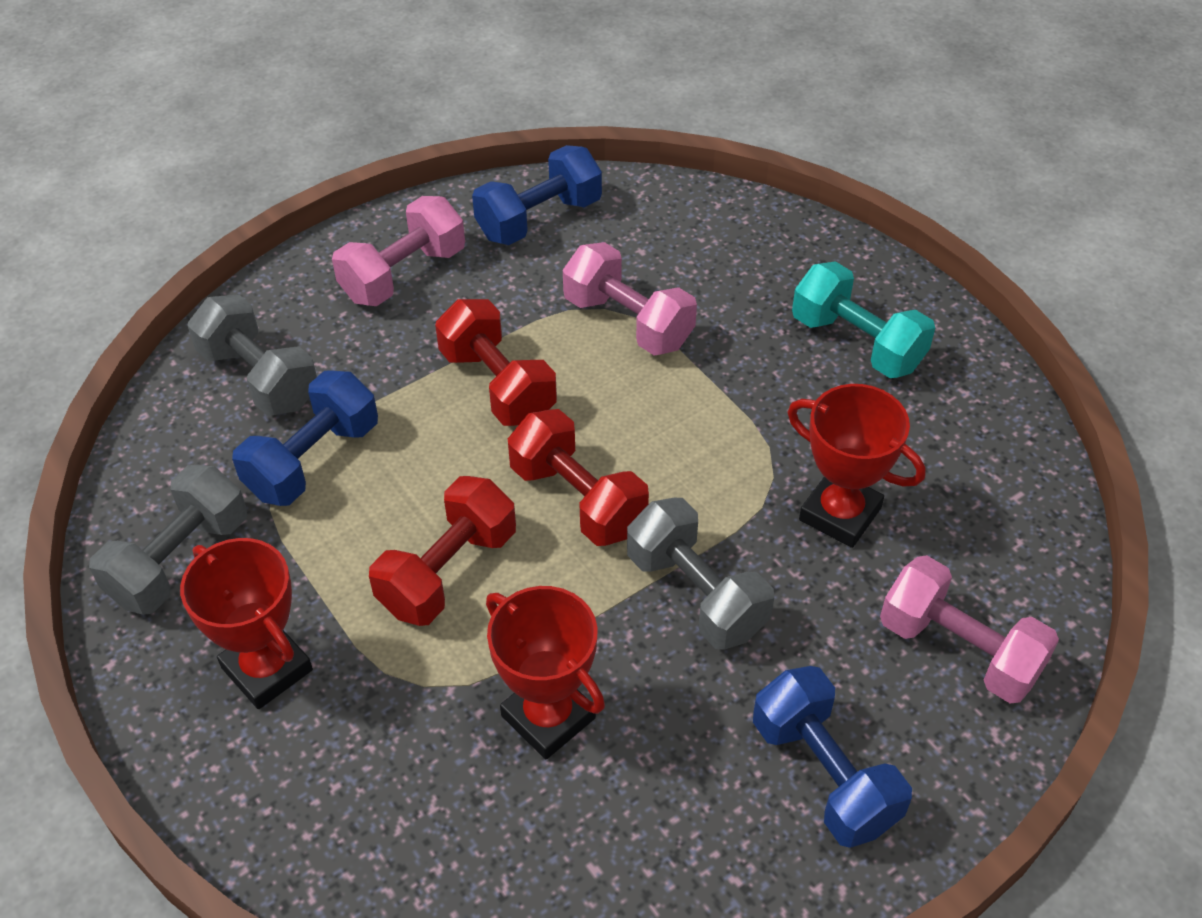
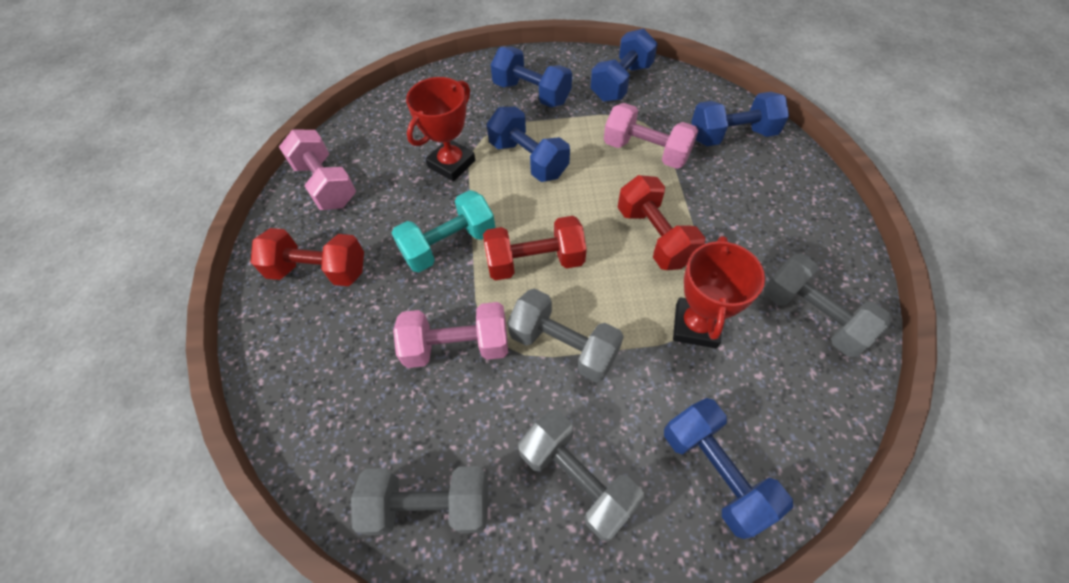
blue dumbbell: [232,371,378,506] [472,145,602,245] [753,666,912,848] = 3 -> [487,107,570,182] [490,47,572,107] [590,28,658,102] [664,398,793,539] [691,92,789,146] = 5
grey dumbbell: [89,465,247,615] [187,294,317,416] [627,498,774,650] = 3 -> [351,466,488,535] [507,288,624,382] [518,410,645,541] [764,254,892,357] = 4
red trophy: [180,538,313,709] [486,586,605,760] [788,384,926,548] = 3 -> [406,77,475,181] [673,236,765,348] = 2

